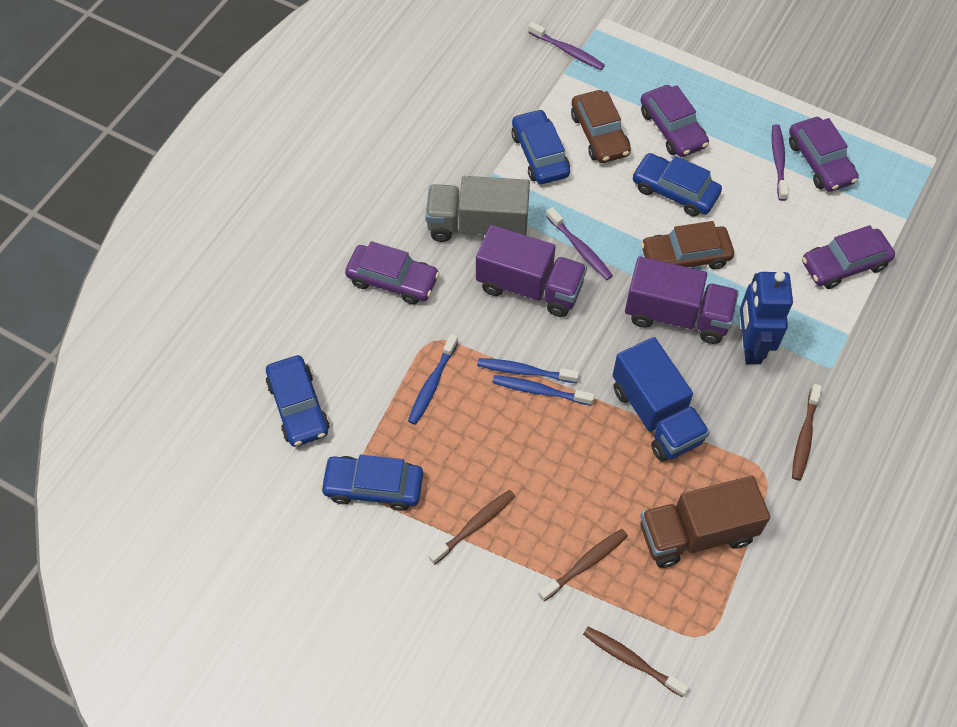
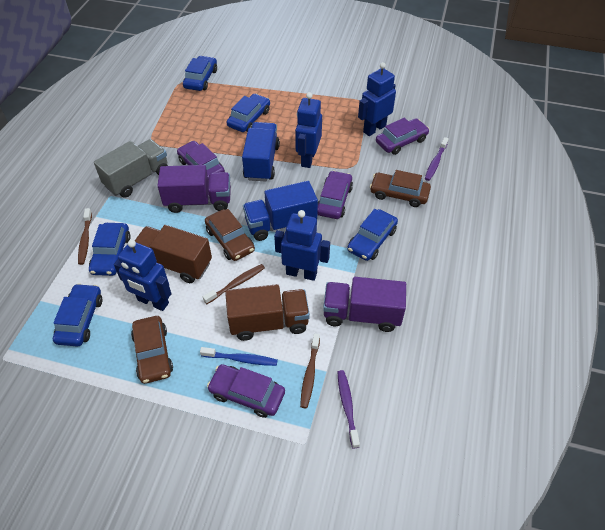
blue car: [266,355,329,447] [320,455,423,511] [512,109,570,184] [632,153,722,216] = 4 -> [53,283,102,347] [89,223,131,276] [183,56,217,91] [227,94,270,132] [347,209,398,261] = 5
blue robot: [740,271,793,364] = 1 -> [114,240,172,311] [274,210,330,281] [295,92,322,168] [358,62,396,136] = 4
blue toothbrush: [408,334,458,425] [477,358,579,383] [492,375,595,406] = 3 -> [200,347,278,366] = 1
blue truck: [613,337,710,462] = 1 -> [242,122,280,181] [243,181,318,241] = 2
brown car: [571,90,631,163] [641,221,734,269] = 2 -> [131,316,173,384] [205,209,255,261] [370,170,431,207] = 3
brown toothbrush: [428,490,515,565] [538,529,628,602] [583,627,689,697] [792,384,822,481] = 4 -> [78,208,92,265] [203,264,265,304] [300,333,320,408] = 3
brown truck: [640,476,770,568] = 1 -> [135,225,212,283] [225,284,310,341] = 2
purple toothbrush: [529,22,605,70] [546,207,613,280] [771,124,789,201] = 3 -> [337,370,360,449] [425,137,449,181] = 2

